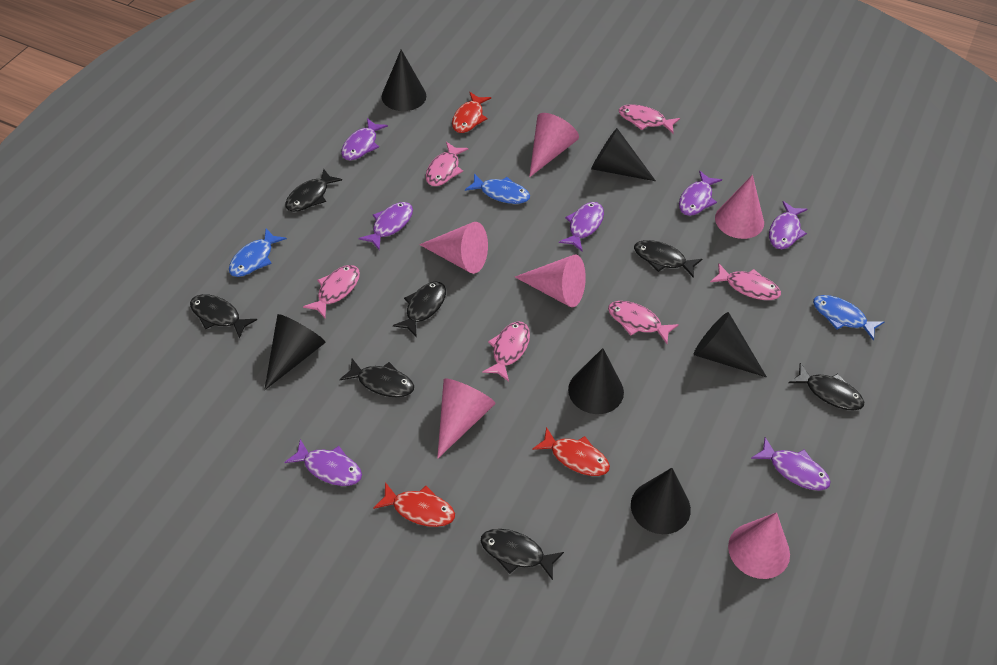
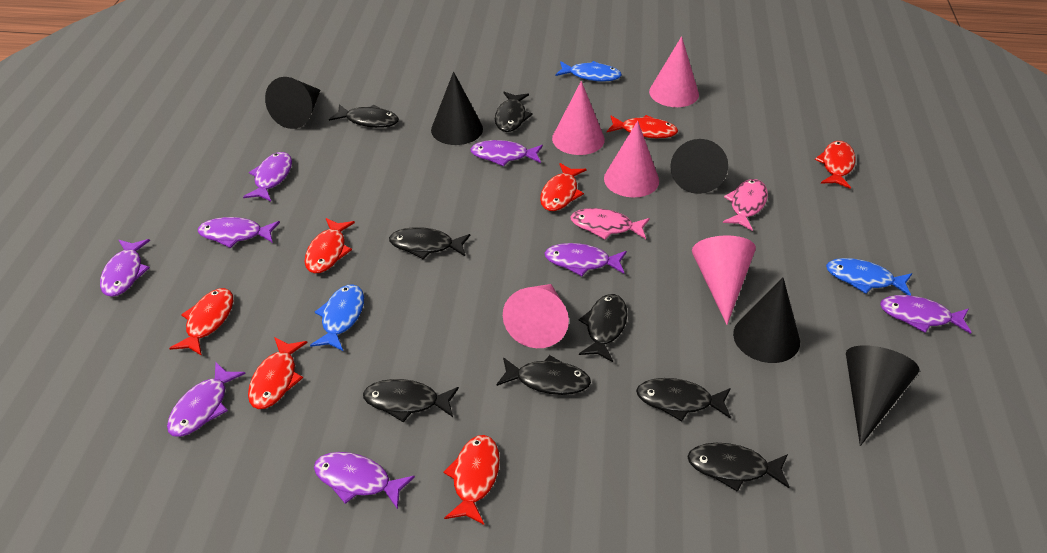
black cone: [264,314,326,390] [382,50,426,111] [568,348,624,414] [591,128,656,181] [631,468,691,534] [693,312,767,377] = 6 -> [265,77,320,129] [431,72,483,145] [670,139,728,194] [733,277,800,363] [846,345,919,446] = 5
black fish: [190,294,257,339] [285,169,342,212] [339,359,414,397] [393,281,446,337] [480,529,564,580] [634,240,702,278] [788,363,864,410] = 7 -> [329,104,399,128] [363,379,459,423] [389,227,470,260] [495,92,533,132] [496,355,591,395] [579,294,628,362] [636,378,731,421] [687,443,789,492] = 8
pink cone: [419,222,488,274] [437,378,496,459] [515,255,586,308] [529,113,579,177] [715,175,764,239] [728,512,790,579] = 6 -> [503,284,569,348] [552,81,605,155] [604,121,659,198] [649,36,699,107] [692,235,756,325] = 5
pink fish: [303,265,360,318] [426,142,468,186] [482,321,530,382] [608,301,679,344] [619,104,680,134] [710,263,781,300] = 6 -> [570,208,650,240] [723,179,768,231] = 2
purple fish: [284,439,362,486] [341,118,388,160] [359,202,413,250] [559,202,604,252] [679,171,722,216] [751,437,831,491] [769,201,807,249] = 7 -> [100,239,150,297] [167,363,246,437] [198,217,280,248] [243,152,292,201] [314,452,415,509] [470,140,543,166] [544,243,627,276] [880,295,972,334] = 8
red fish: [373,482,455,527] [452,92,491,133] [532,427,610,476] = 3 -> [169,288,233,356] [248,337,307,409] [305,218,355,273] [444,435,500,525] [540,163,586,211] [607,115,678,138] [815,141,856,189] = 7

